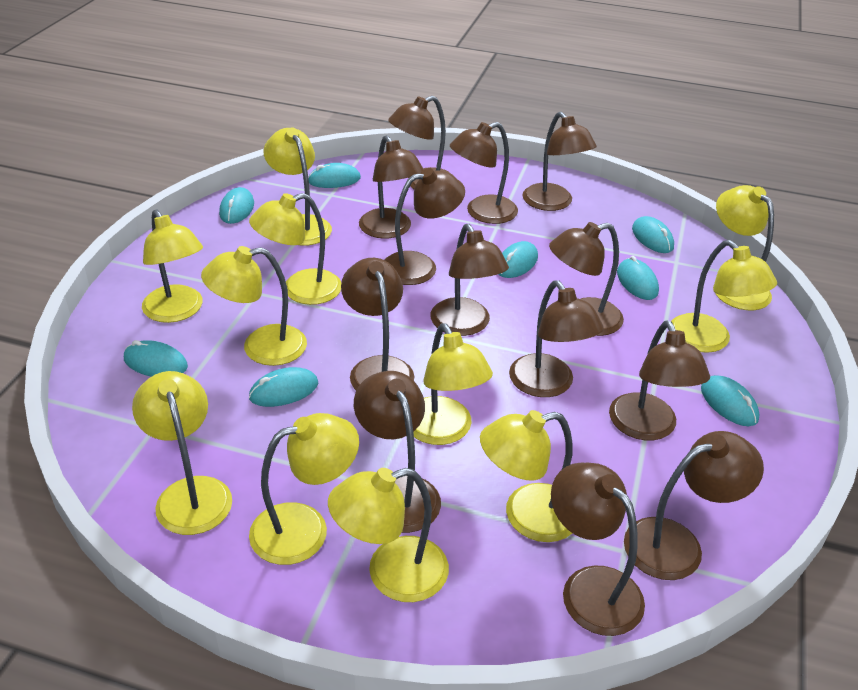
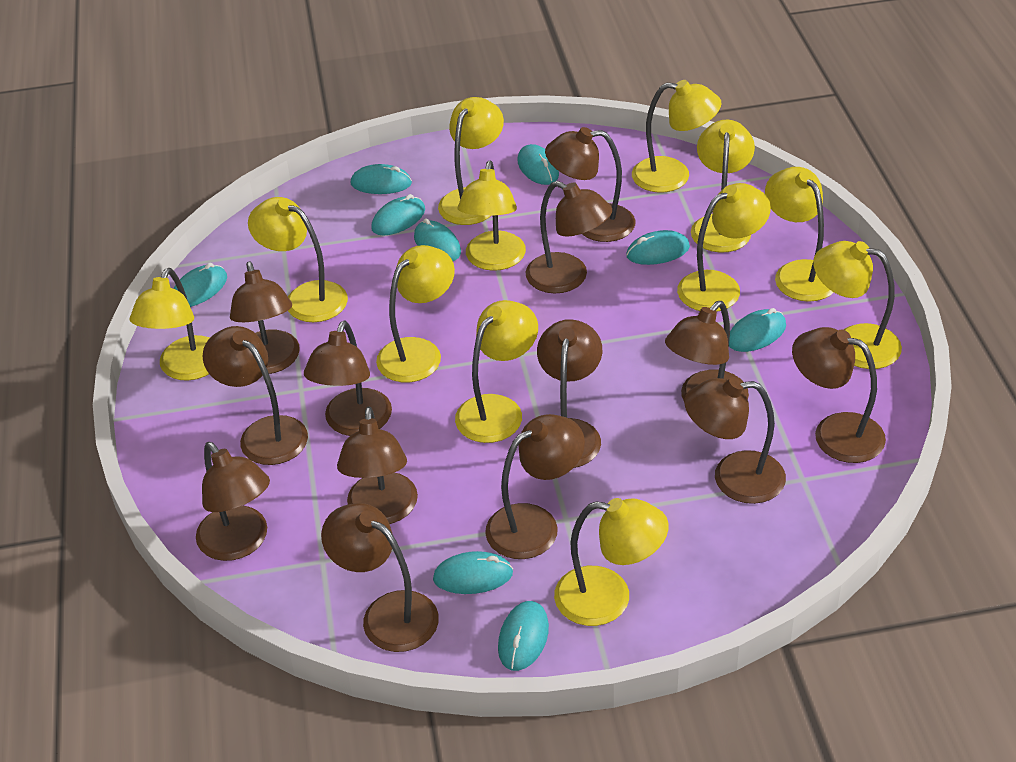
turquoise mouse: [124,340,188,377] [219,187,254,224] [249,367,318,407] [308,163,361,188] [498,241,538,278] [617,256,659,300] [632,216,674,253] [701,375,760,426] = 8 -> [174,263,227,307] [351,164,412,194] [371,194,425,236] [414,218,461,261] [433,551,513,594] [498,601,549,671] [517,144,559,185] [626,230,690,265] [729,308,786,352] = 9
yellow lamp: [132,371,232,535] [142,210,203,323] [201,246,307,366] [249,193,341,305] [249,413,359,565] [264,127,332,246] [328,468,449,602] [413,323,493,445] [480,410,573,542] [671,240,777,353] [715,185,774,310] = 11 -> [130,268,210,380] [248,197,348,322] [376,245,455,383] [438,97,504,225] [455,300,538,443] [458,161,526,271] [554,498,669,626] [632,80,721,193] [677,183,771,312] [691,120,755,253] [765,167,834,302] [813,241,902,369] = 12

